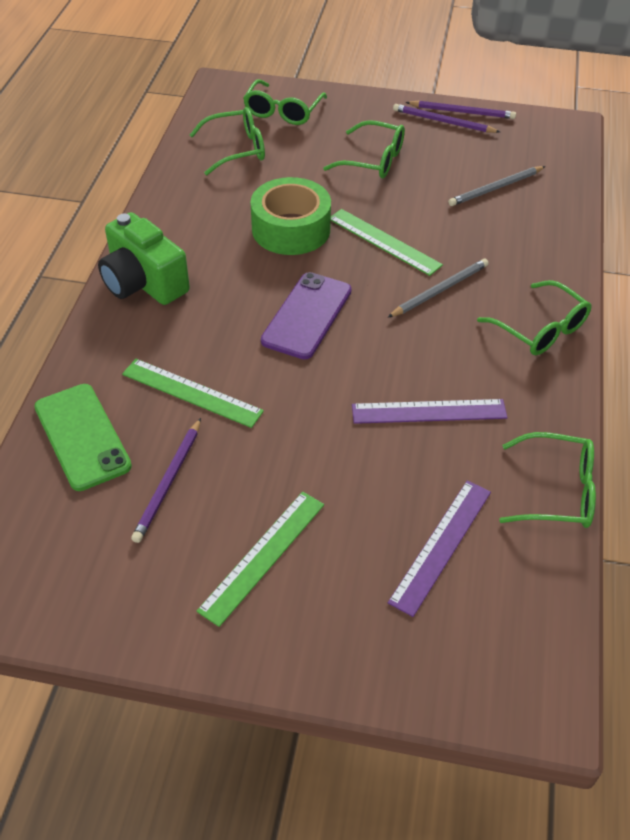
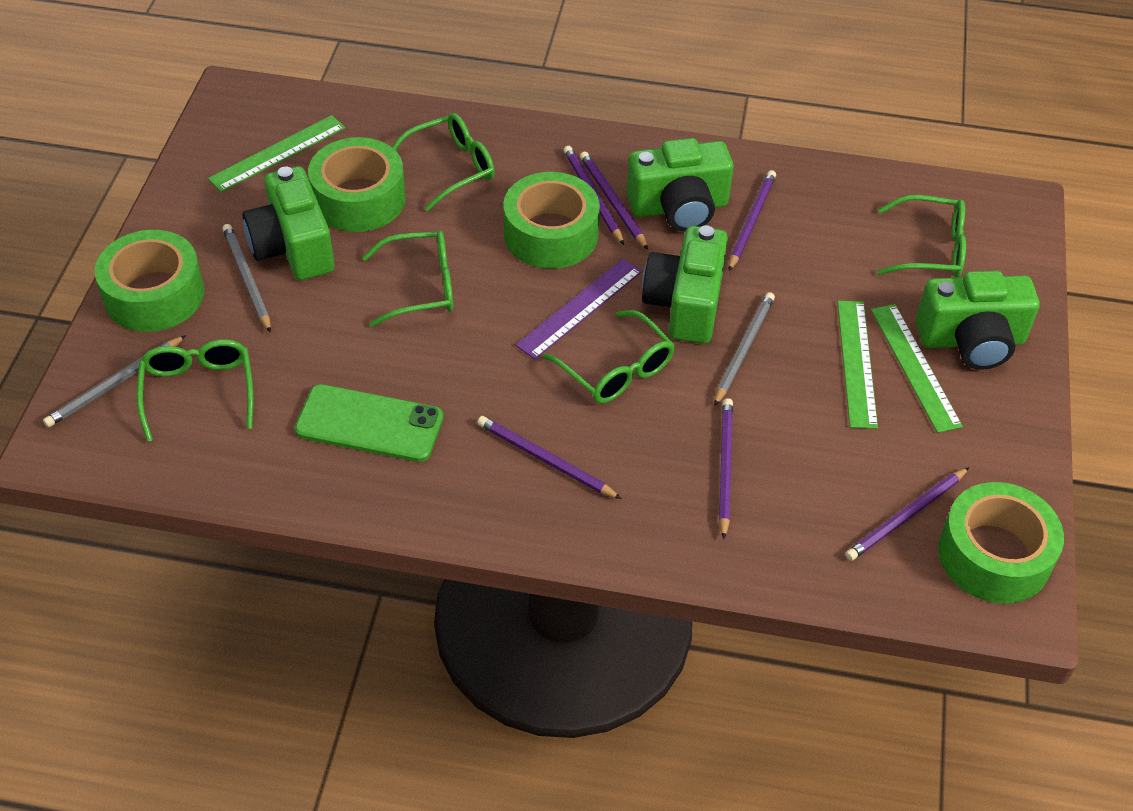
green camera: [98,212,190,305] = 1 -> [242,166,334,280] [626,138,734,232] [642,225,728,344] [916,271,1039,370] = 4
green tape: [250,177,331,255] = 1 -> [95,230,204,332] [308,137,406,232] [504,172,600,269] [938,482,1064,604] = 4
grey pencil: [388,259,489,317] [448,166,546,206] = 2 -> [43,335,186,427] [223,224,271,333] [714,292,775,406] = 3
purple pencil: [131,418,201,543] [393,104,500,133] [406,100,516,119] = 3 -> [477,416,622,499] [564,146,624,245] [580,152,648,250] [719,398,733,539] [729,170,776,271] [845,467,969,561] = 6
purple phone: [261,272,352,359] = 1 -> none = 0
purple ruler: [352,399,508,424] [388,480,491,617] = 2 -> [515,259,642,359] = 1

